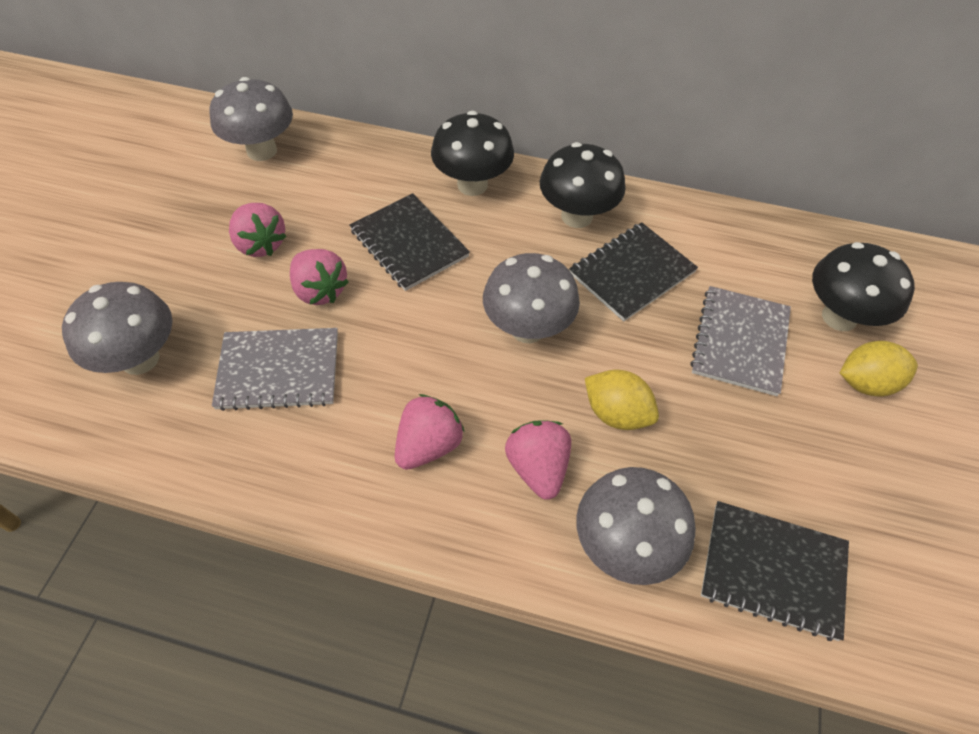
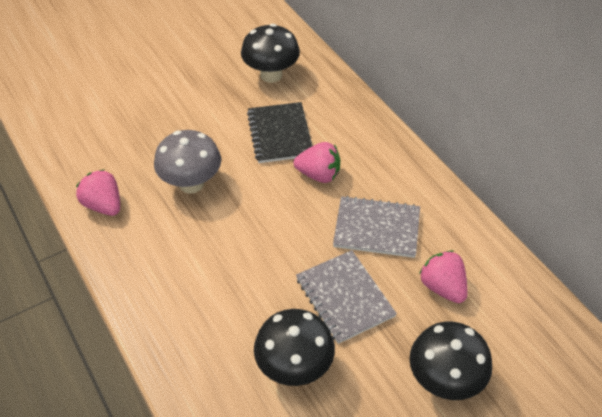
black notebook: [349,193,470,291] [569,222,698,322] [701,501,849,641] = 3 -> [247,102,313,163] = 1
grey mushroom: [62,282,173,375] [209,77,293,161] [483,253,580,343] [576,467,696,585] = 4 -> [154,130,221,194] = 1
pink strawberry: [229,203,286,257] [290,249,349,305] [395,394,464,470] [505,421,571,500] = 4 -> [76,169,120,216] [293,142,340,183] [419,250,467,303] = 3
yellow lemon: [585,369,659,430] [840,341,918,396] = 2 -> none = 0

